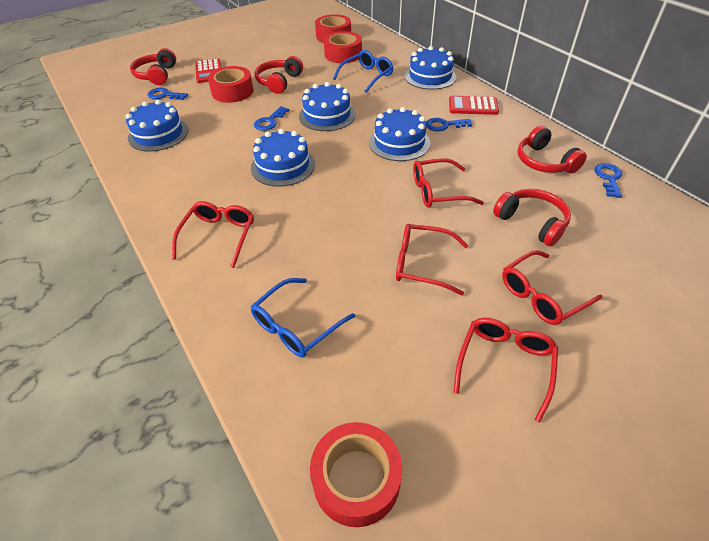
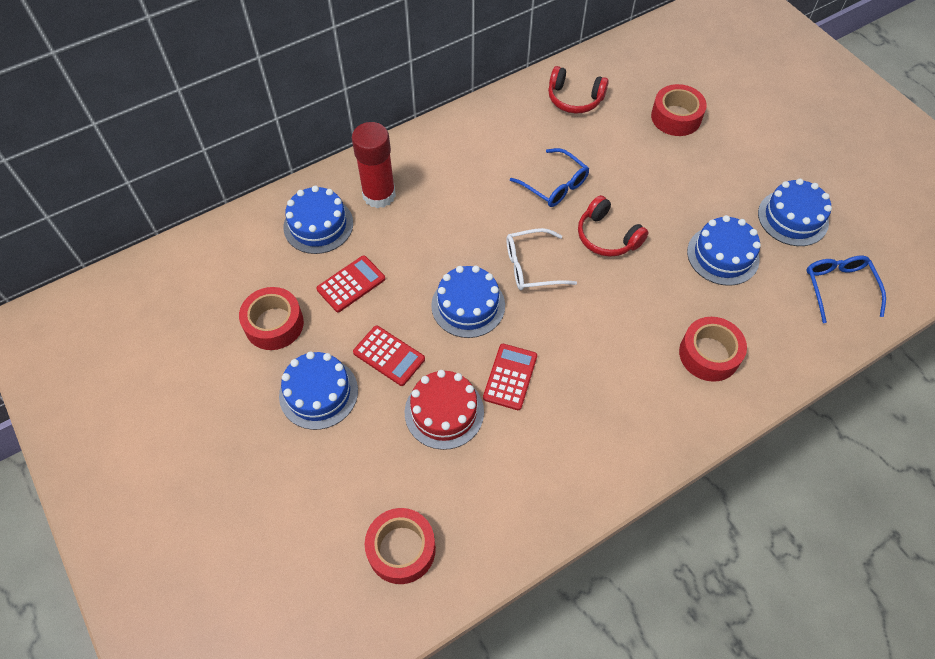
blue key: [147,88,188,100] [254,106,290,131] [426,118,472,131] [594,163,622,198] = 4 -> none = 0
red cake: none = 0 -> [405,370,484,450] = 1
red calculator: [195,58,222,83] [449,96,499,115] = 2 -> [316,255,385,312] [353,325,425,386] [483,344,537,410] = 3
red glasses: [172,201,254,268] [396,224,468,296] [413,158,484,208] [453,318,558,423] [502,250,602,325] = 5 -> none = 0
red glue stick: none = 0 -> [352,122,396,208] = 1
red headphones: [130,48,176,85] [254,56,303,94] [493,189,571,247] [518,126,587,173] = 4 -> [548,66,609,114] [578,195,649,257] = 2
white glasses: none = 0 -> [507,228,577,290] = 1

